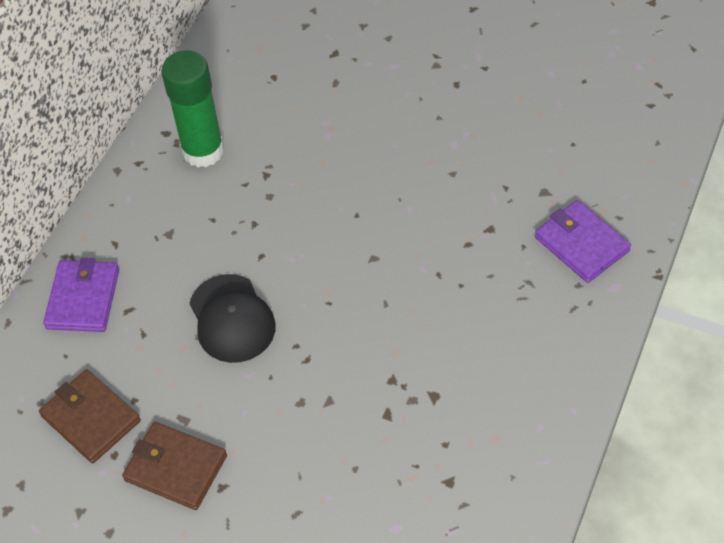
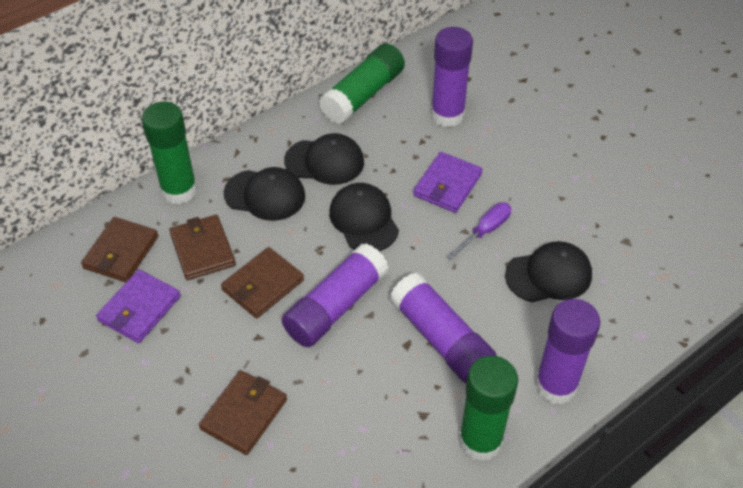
black cap: [190,274,276,363] = 1 -> [223,167,305,221] [284,133,364,185] [329,183,399,251] [505,241,592,302] = 4
brown wallet: [39,370,141,463] [122,422,227,510] = 2 -> [81,217,158,282] [169,215,236,280] [199,370,287,455] [221,247,304,318] = 4
green glue stick: [161,51,224,168] = 1 -> [141,102,198,204] [319,44,405,125] [459,356,518,461] = 3
purple glue stick: none = 0 -> [282,243,388,347] [390,273,497,383] [431,27,473,127] [535,299,600,404] = 4
purple screwdriver: none = 0 -> [447,202,511,260] = 1

